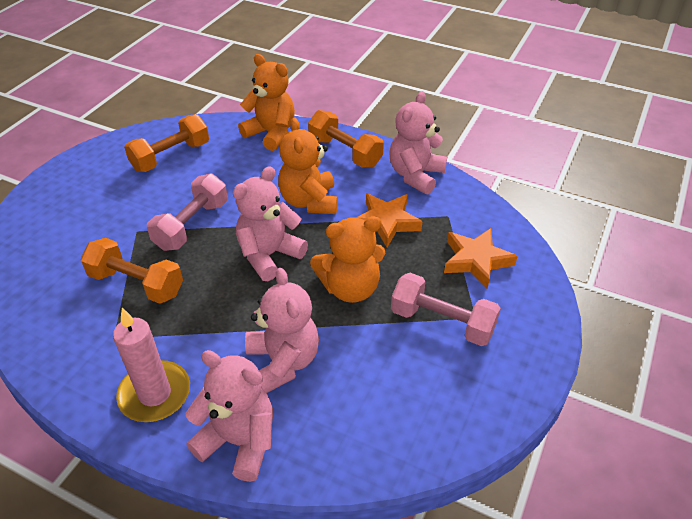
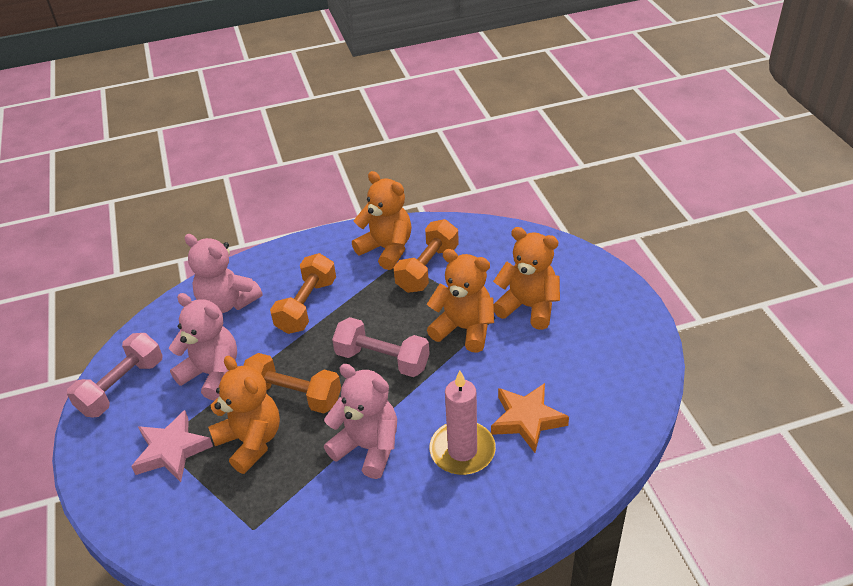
orange star: [356,193,423,247] [444,228,518,288] = 2 -> [491,383,569,453] = 1
orange teddy bear: [238,54,295,151] [278,118,338,214] [310,216,385,303] = 3 -> [208,356,280,474] [352,171,412,270] [427,249,494,353] [493,227,560,330] = 4
pink star: none = 0 -> [131,410,213,482] = 1
pink teddy bear: [185,350,273,482] [233,166,308,281] [245,268,319,393] [390,91,447,194] = 4 -> [169,293,237,401] [185,234,262,313] [324,364,397,479] = 3

